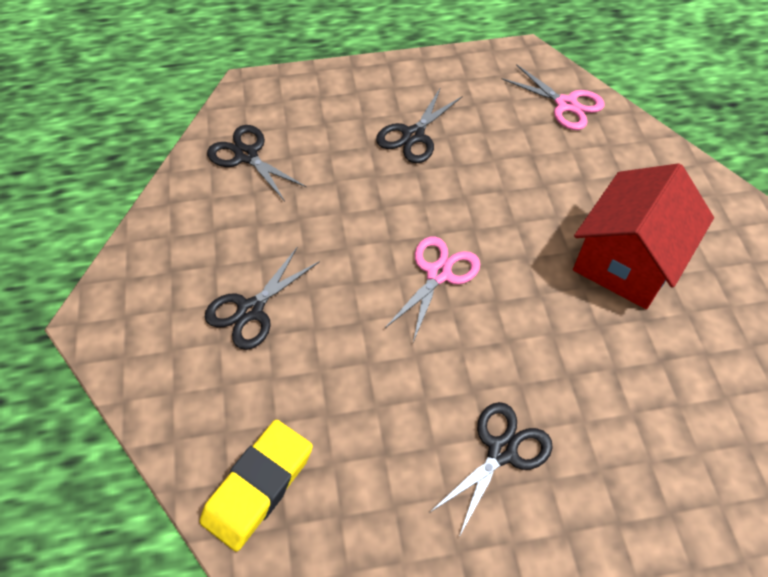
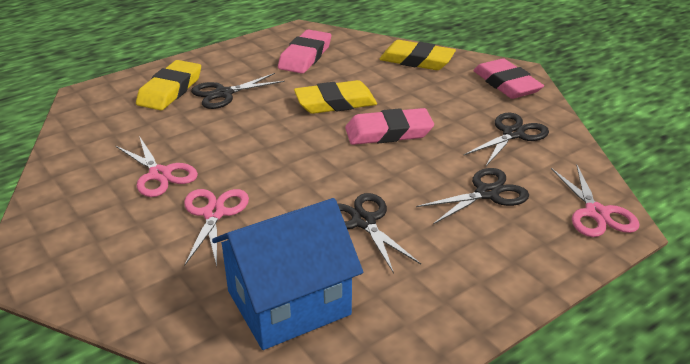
blue house: none = 0 -> [212,198,363,350] = 1
pink eraser: none = 0 -> [278,29,331,74] [345,108,434,145] [473,58,544,99] = 3
pink scissors: [384,237,480,342] [502,64,605,130] = 2 -> [116,136,198,197] [184,189,249,266] [551,164,640,237] = 3
red house: [573,163,714,309] = 1 -> none = 0
yellow eraser: [200,420,313,552] = 1 -> [136,60,201,110] [294,80,377,114] [379,40,456,70] = 3

